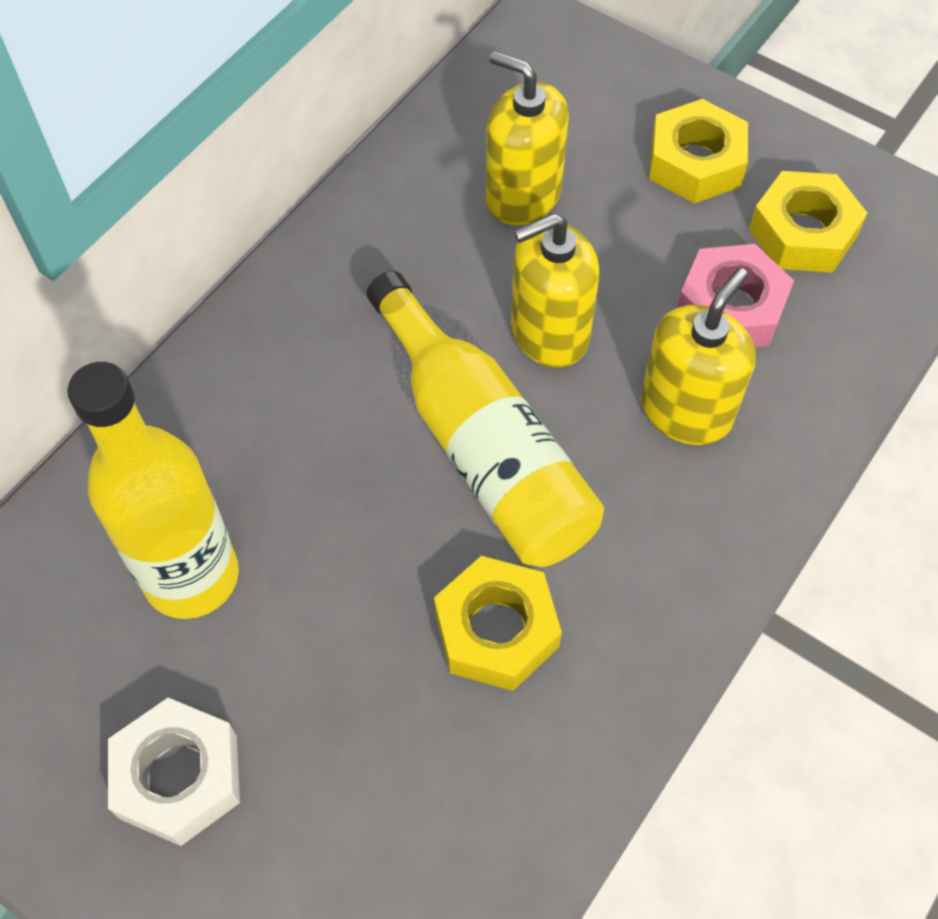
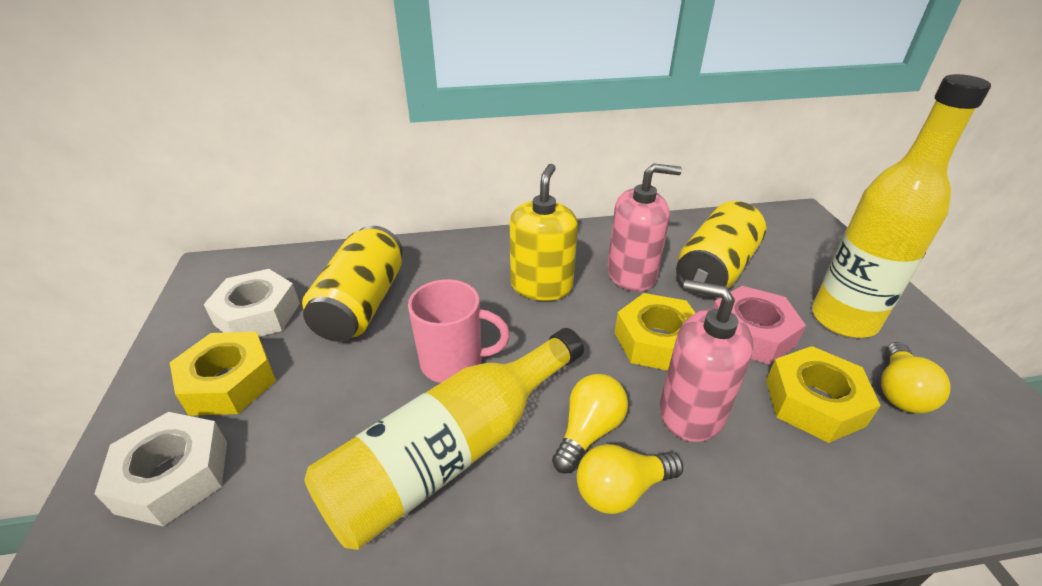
pink mug: none = 0 -> [408,279,510,383] = 1
pink soap dispenser: none = 0 -> [607,163,682,292] [660,280,754,442] = 2
white nut: [108,698,240,846] = 1 -> [94,412,227,527] [204,269,300,337] = 2
yellow can: none = 0 -> [302,225,403,342] [676,201,766,297] = 2
yellow light bulb: none = 0 -> [552,374,628,474] [577,444,683,514] [881,342,951,413] = 3
yellow soap dispenser: [486,51,569,226] [511,213,599,368] [641,268,756,445] = 3 -> [510,164,578,301] = 1

